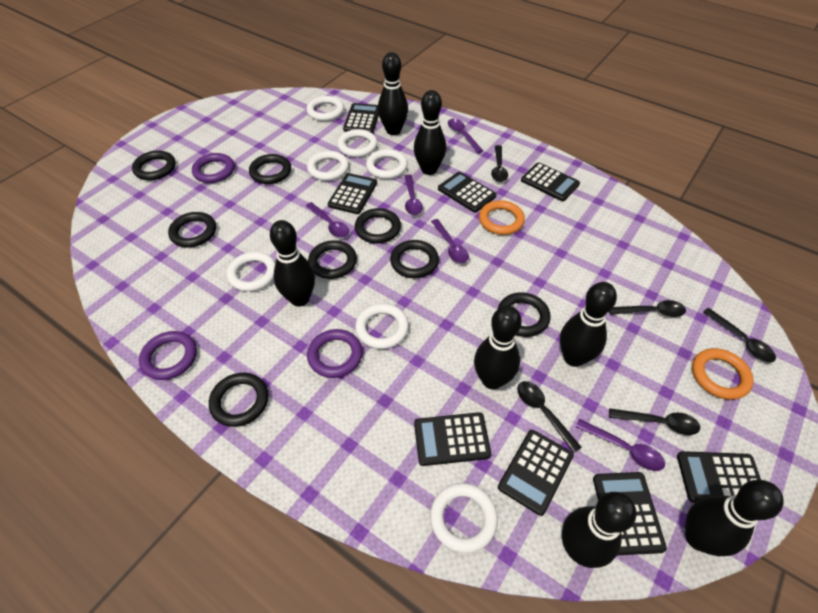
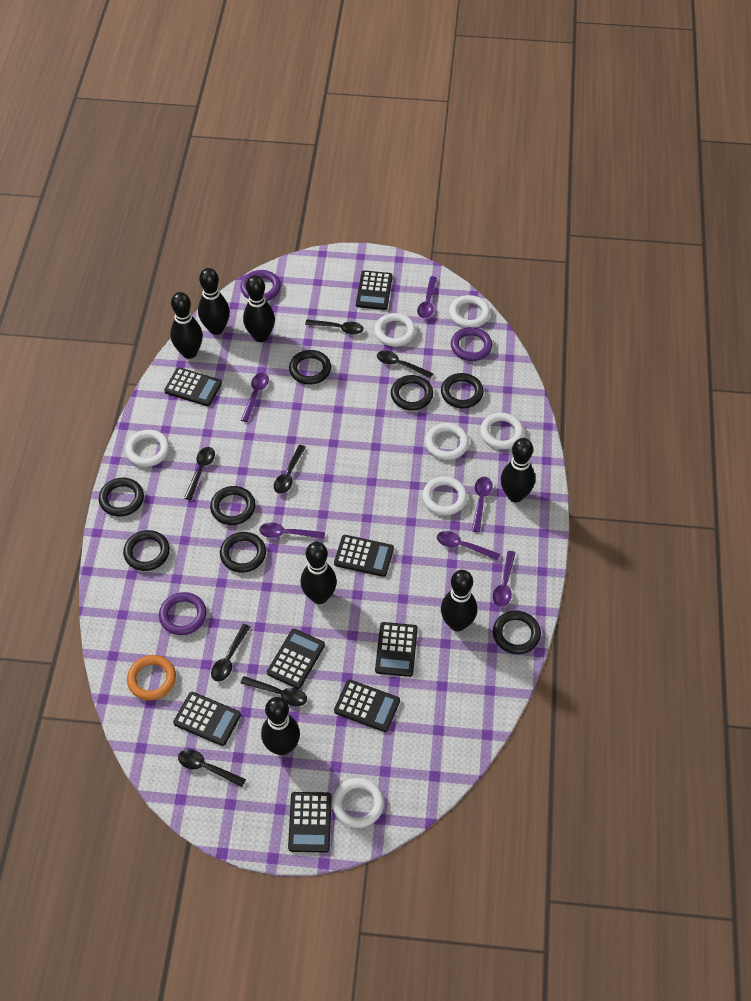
black spoon: [491,145,508,182] [517,381,582,453] [609,300,686,317] [609,408,700,435] [703,308,776,362] = 5 -> [178,749,246,787] [184,447,215,500] [211,624,250,682] [240,676,307,706] [274,445,306,494] [305,320,363,335] [377,350,433,379] = 7
orange ring: [479,200,525,235] [692,348,754,400] = 2 -> [127,655,176,700] = 1
purple spoon: [306,202,349,238] [405,174,423,215] [431,219,469,264] [448,119,483,153] [575,419,665,471] = 5 -> [241,372,269,422] [259,522,325,539] [417,276,437,318] [437,531,500,560] [472,477,493,532] [493,551,516,607] = 6

